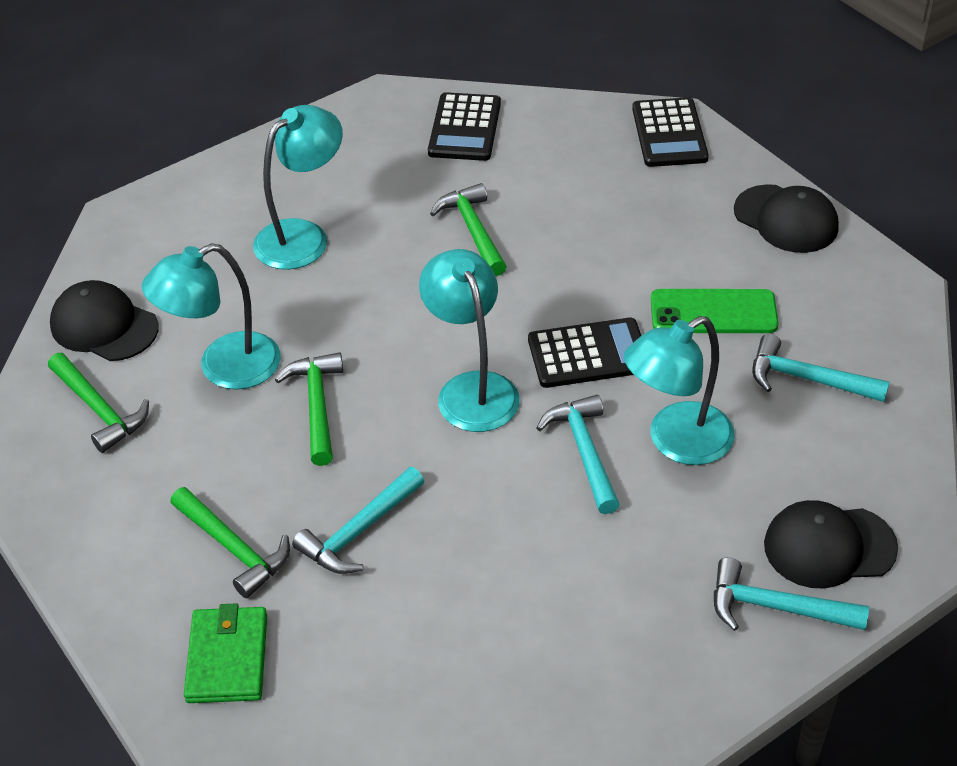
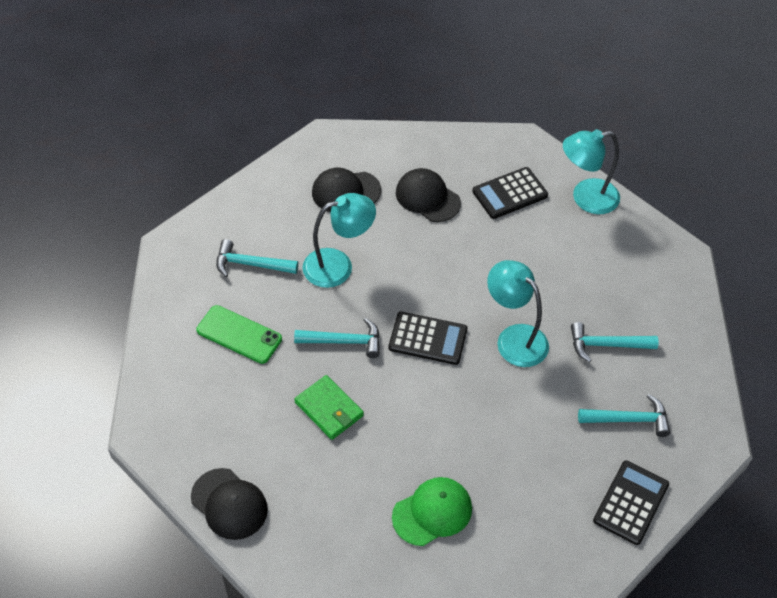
green cap: none = 0 -> [392,477,472,546] = 1
green hammer: [48,353,149,453] [170,487,290,598] [275,352,343,466] [430,183,507,276] = 4 -> none = 0
turquoise lamp: [142,243,281,390] [253,105,343,270] [419,249,520,432] [624,316,735,465] = 4 -> [302,193,376,288] [487,260,549,367] [563,129,620,214] = 3

